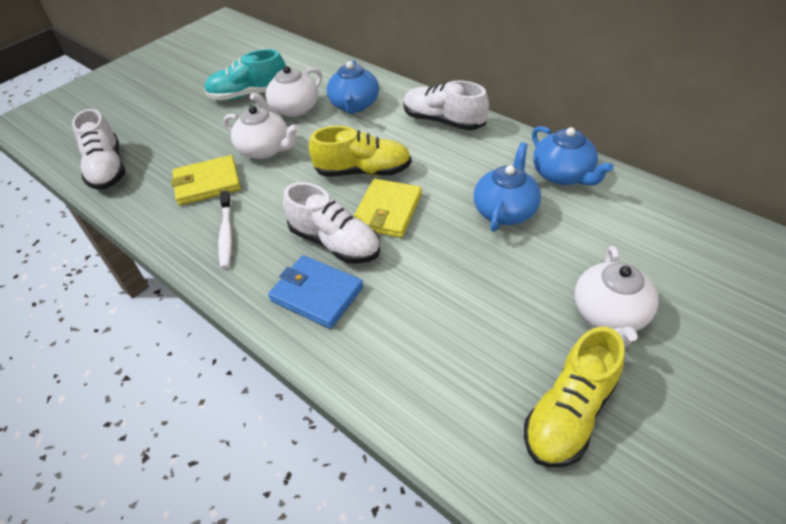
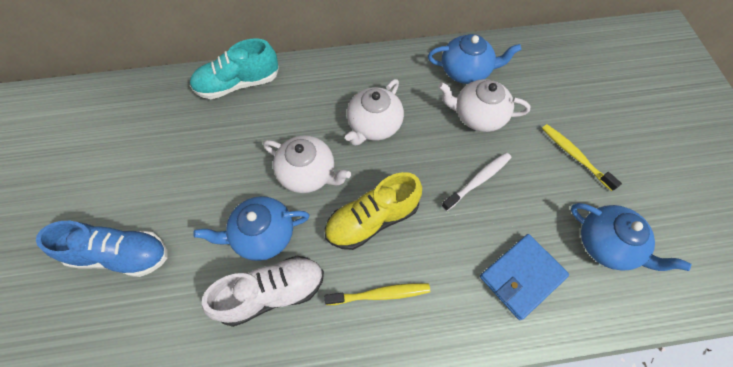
blue shoe: none = 0 -> [36,221,168,277] = 1
white shoe: [72,109,125,190] [283,182,380,264] [403,81,489,131] = 3 -> [202,256,324,327] = 1
yellow shoe: [309,126,411,177] [524,327,625,468] = 2 -> [325,172,422,250] = 1
yellow toothbrush: none = 0 -> [324,283,430,305] [542,124,622,191] = 2
yellow wallet: [171,155,241,205] [353,179,422,238] = 2 -> none = 0

